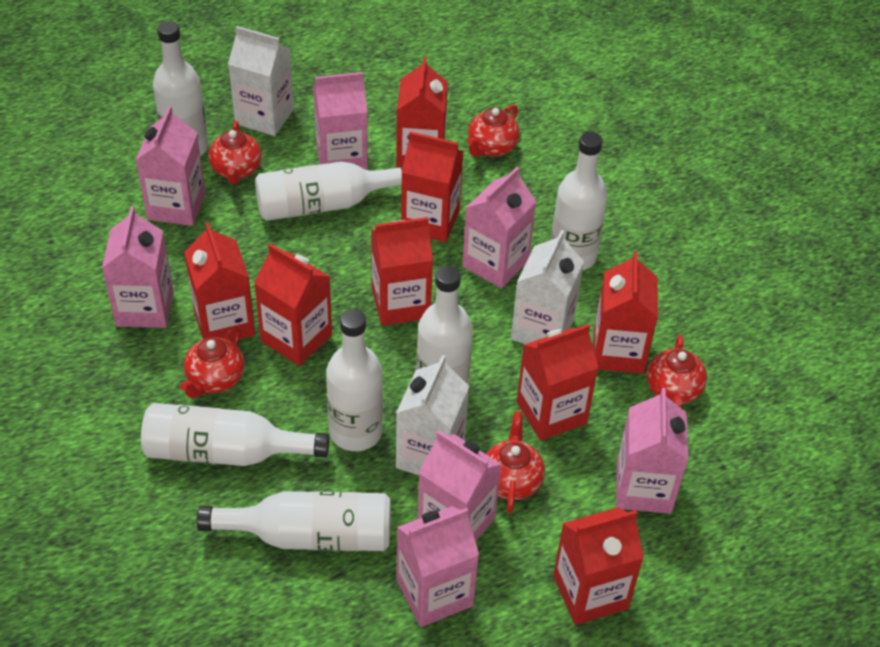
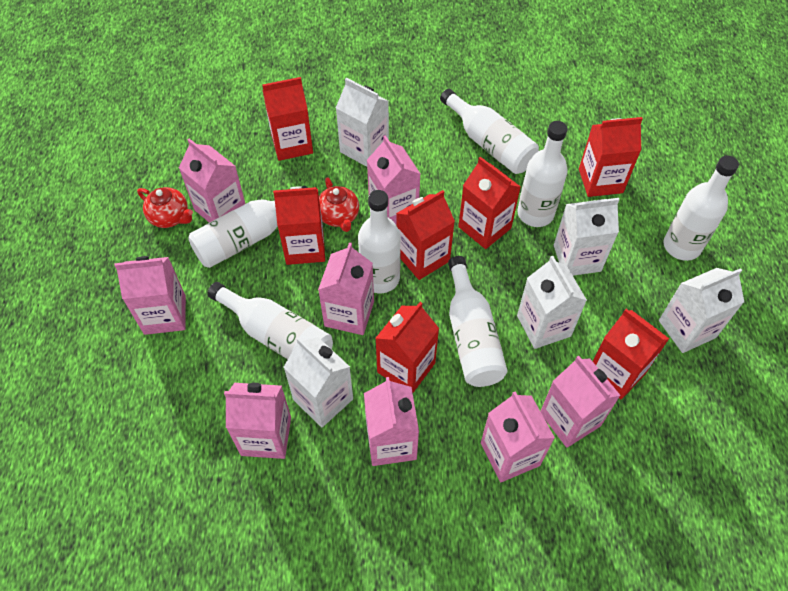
pink carton: [102,206,173,328] [136,106,206,226] [313,72,368,170] [397,506,479,627] [418,431,502,541] [462,167,536,289] [616,388,688,514] = 7 -> [114,256,186,335] [179,138,246,223] [224,383,291,459] [318,242,374,335] [364,377,419,466] [367,135,420,224] [481,391,555,482] [540,356,621,448] = 8
red carton: [184,222,255,341] [254,243,332,366] [371,217,433,326] [396,57,448,168] [401,131,463,242] [517,324,599,441] [553,507,644,625] [593,251,658,374] = 8 -> [262,77,313,161] [273,186,325,265] [375,302,439,393] [396,190,455,280] [458,157,521,249] [579,117,643,197] [593,309,669,399] = 7
red teapot: [180,327,244,398] [208,121,262,184] [467,104,520,157] [486,411,545,513] [647,335,707,408] = 5 -> [137,187,193,228] [319,177,359,232] = 2
white carton: [228,26,294,136] [396,355,469,475] [511,230,584,344] = 3 -> [284,337,353,427] [336,78,389,167] [517,256,587,349] [554,198,619,276] [659,268,744,353] = 5

